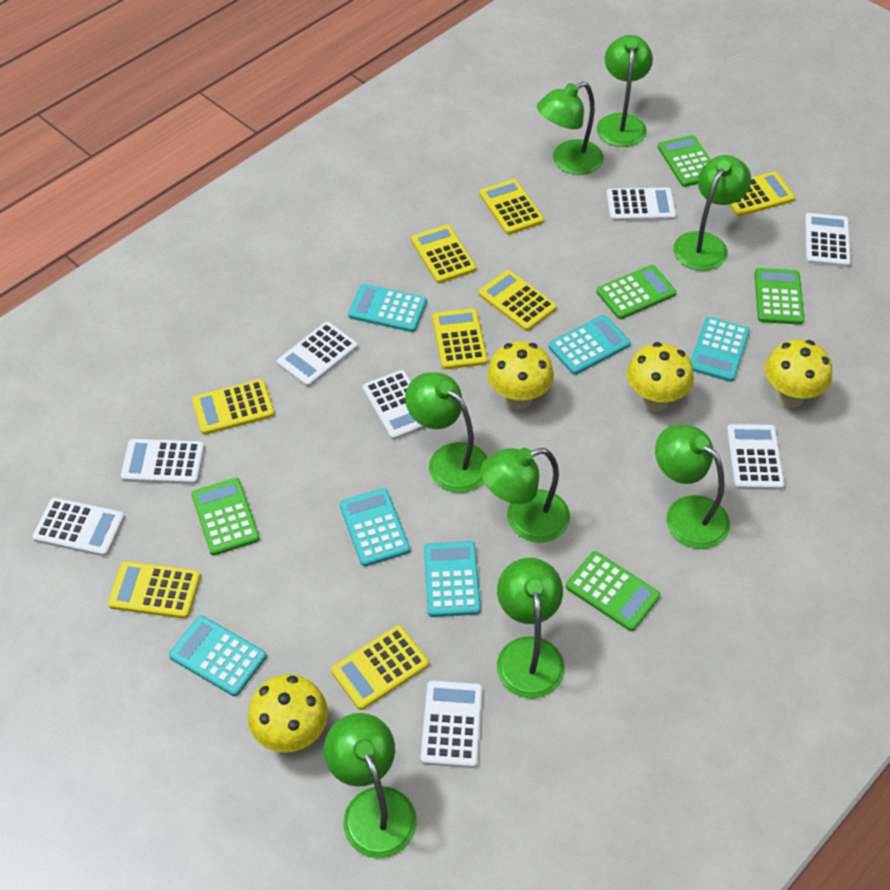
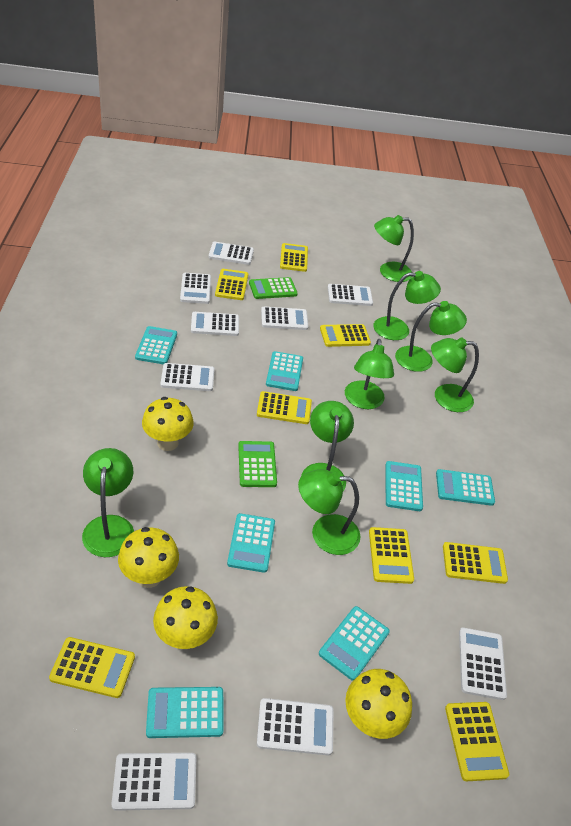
green calculator: [191,478,260,556] [566,551,660,631] [596,265,677,319] [658,135,710,187] [754,268,804,325] = 5 -> [238,441,277,487] [249,277,298,299] = 2
turquoise calculator: [169,616,266,696] [340,488,410,566] [348,284,427,332] [424,541,481,617] [548,315,631,375] [691,317,750,382] = 6 -> [135,326,177,364] [146,687,224,738] [227,513,275,573] [266,351,303,391] [319,606,390,681] [385,461,423,511] [436,469,495,506] = 7
white calculator: [32,498,125,556] [121,439,205,484] [277,322,358,387] [362,370,427,440] [420,680,482,768] [606,187,676,221] [727,424,785,490] [805,213,851,267] = 8 -> [112,753,196,811] [160,363,215,391] [180,273,211,304] [191,312,239,336] [209,242,254,265] [257,698,334,755] [261,307,308,330] [328,284,373,306] [459,628,507,700] = 9

